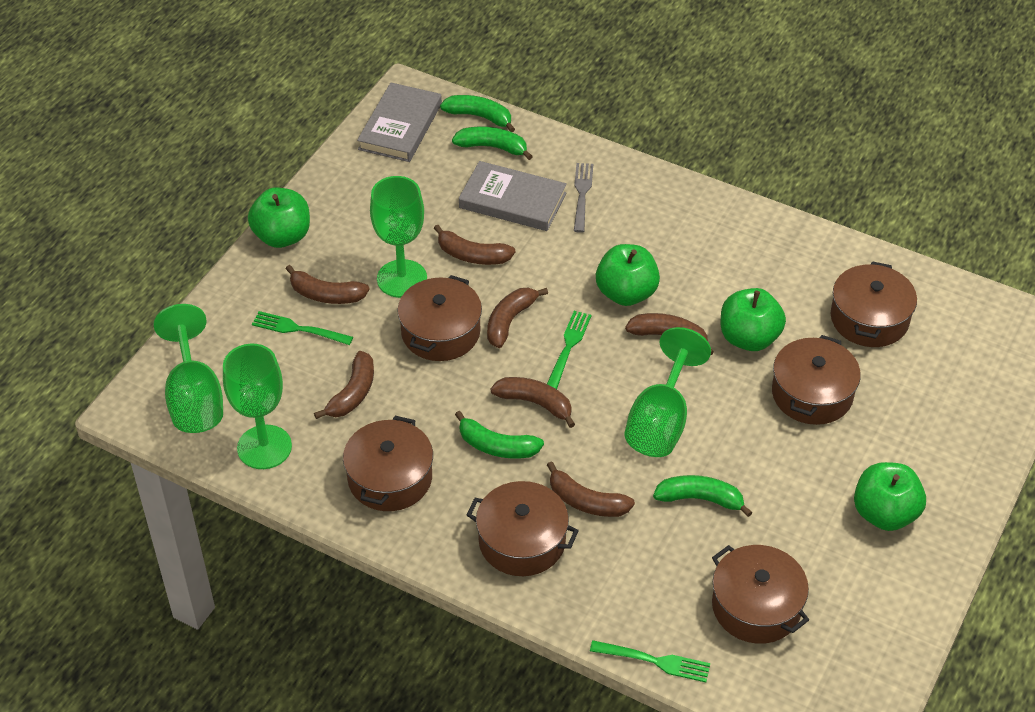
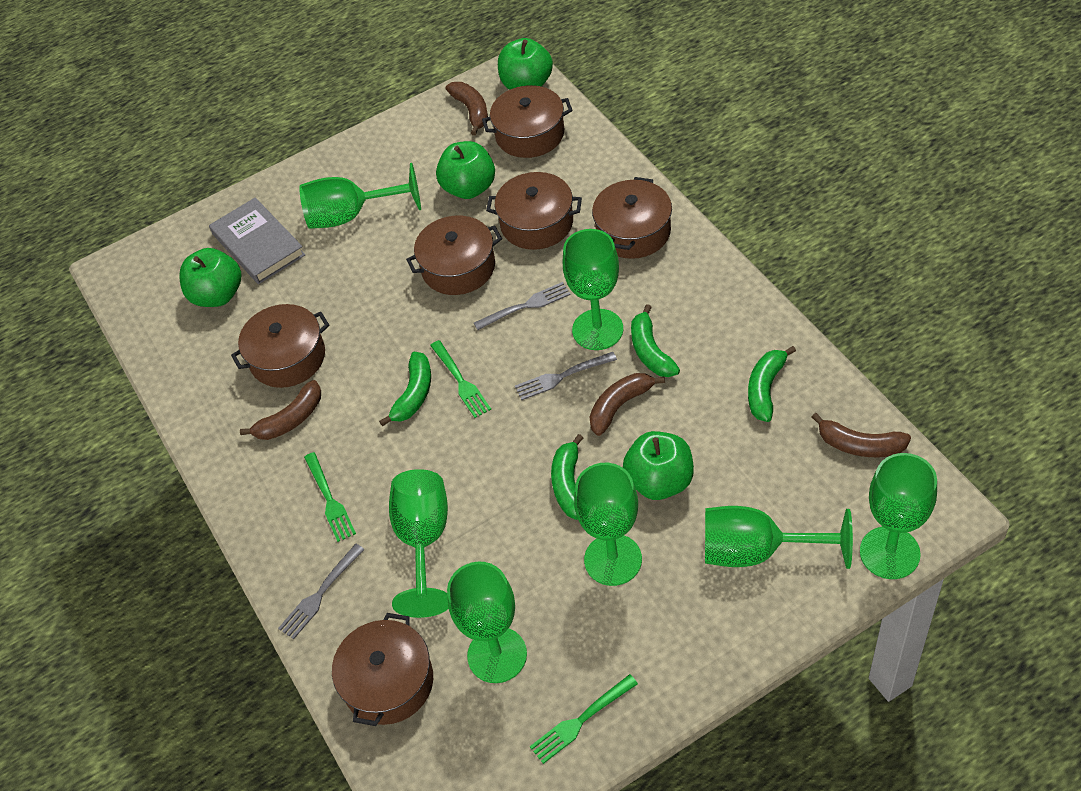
brown banana: [286,265,370,304] [314,351,374,419] [434,225,515,265] [487,288,548,348] [490,377,575,428] [547,461,635,517] [625,313,714,355] = 7 -> [240,380,321,440] [446,82,488,135] [589,373,665,436] [812,413,911,457] = 4
green goblet: [154,304,223,433] [223,344,292,469] [370,176,427,298] [624,327,711,457] = 4 -> [299,163,421,229] [389,469,448,618] [447,562,527,683] [563,229,623,350] [574,463,642,586] [705,506,853,569] [860,453,937,579] = 7
grey book: [357,83,442,162] [459,161,567,231] = 2 -> [209,198,305,284] = 1
grey fork: [574,163,593,233] = 1 -> [278,544,365,639] [474,282,571,330] [515,352,617,401] = 3

